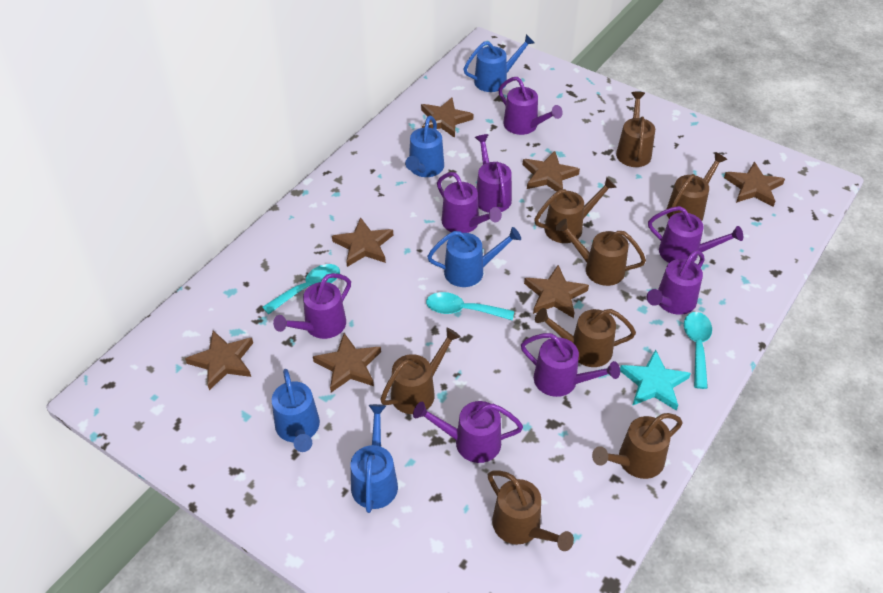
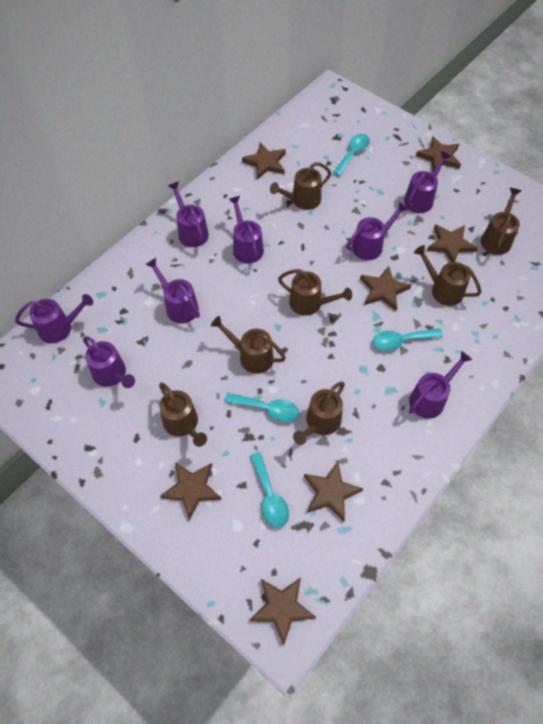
blue watering can: [272,369,320,452] [351,404,398,513] [405,116,444,177] [427,227,521,287] [464,34,535,92] = 5 -> none = 0
brown watering can: [380,328,461,414] [488,470,574,551] [534,177,617,243] [535,308,636,367] [555,219,646,286] [592,413,683,479] [616,91,655,167] [667,152,727,221] = 8 -> [159,383,207,447] [211,316,286,374] [270,162,331,210] [278,269,352,316] [293,382,345,445] [414,245,481,306] [481,188,521,255] = 7
turquoise spoon: [263,264,340,315] [426,292,514,321] [684,312,712,389] = 3 -> [225,393,299,422] [250,452,289,528] [333,134,370,176] [373,328,443,351] = 4
turquoise star: [620,349,691,411] = 1 -> none = 0

